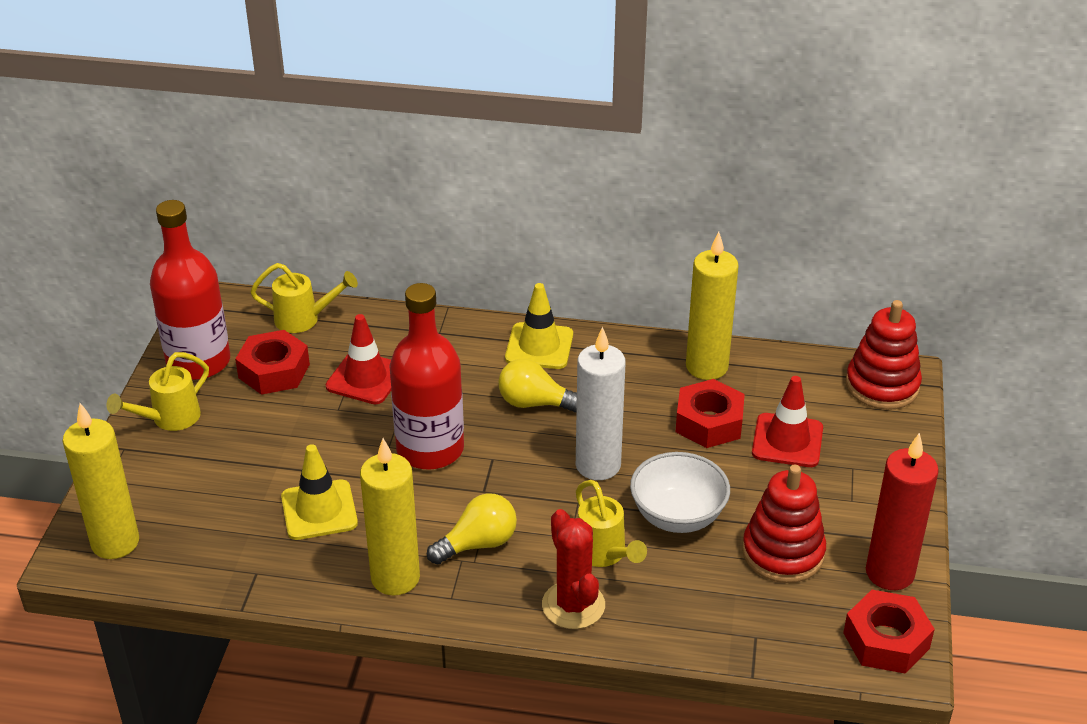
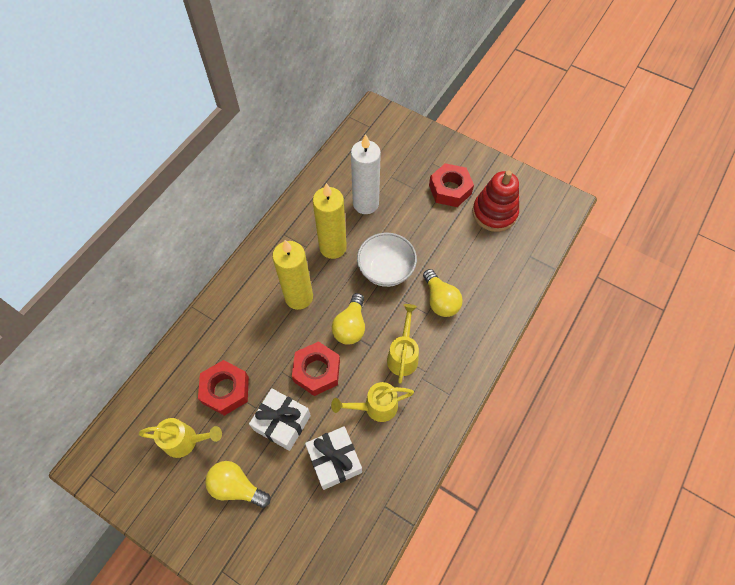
red bottle: [150,200,230,380] [389,283,464,470] = 2 -> none = 0
red cactus: [542,509,605,629] = 1 -> none = 0
red candle: [866,433,939,590] = 1 -> none = 0
red stacking toy: [742,465,826,583] [846,300,922,410] = 2 -> [472,171,519,232] = 1
red traffic cone: [326,314,391,404] [752,376,823,467] = 2 -> none = 0
white gift: none = 0 -> [249,388,311,451] [305,426,362,490] = 2
yellow candle: [62,403,139,559] [360,438,420,595] [686,232,739,380] = 3 -> [272,240,313,310] [313,183,347,259] = 2
yellow light bulb: [427,493,517,565] [498,359,577,413] = 2 -> [205,461,270,508] [332,293,365,345] [423,269,463,317] = 3
yellow traffic cone: [281,444,358,540] [505,283,573,369] = 2 -> none = 0

